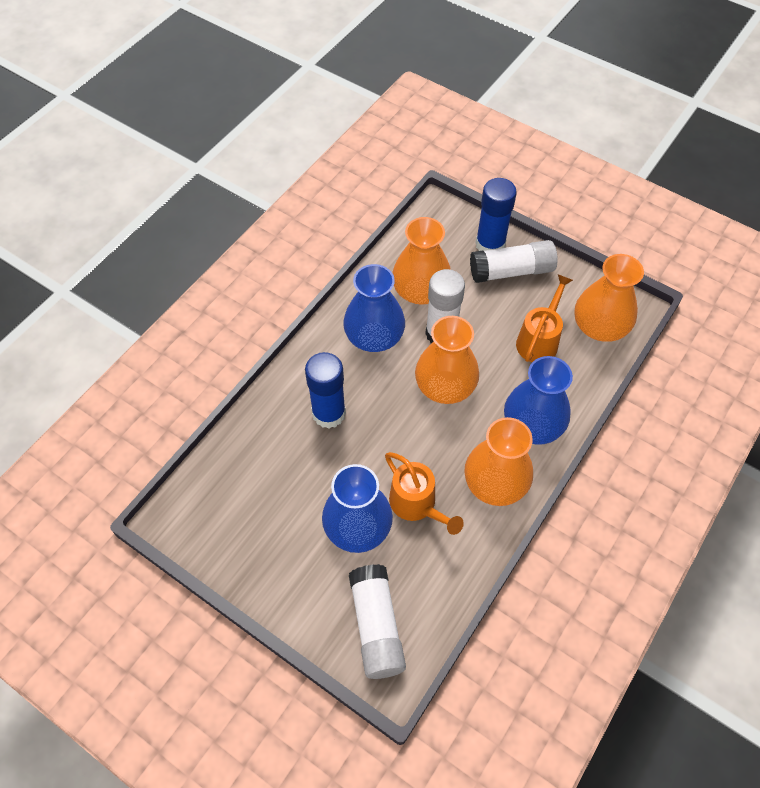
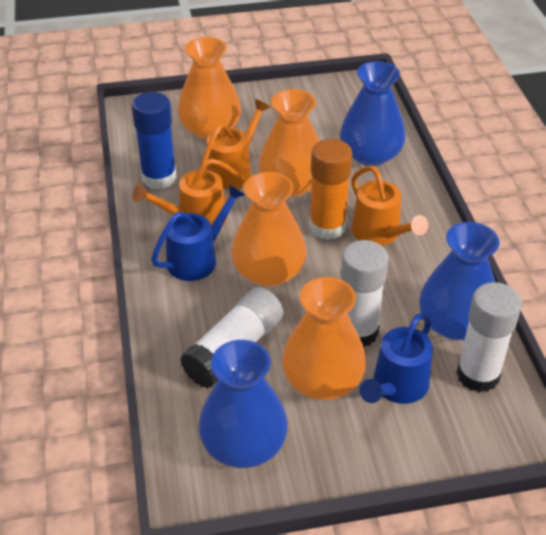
blue glue stick: [305,352,346,429] [476,178,517,251] = 2 -> [132,92,177,189] = 1
blue watering can: none = 0 -> [151,184,245,281] [360,313,433,404] = 2
orange glue stick: none = 0 -> [309,139,353,240] = 1
orange watering can: [385,452,464,535] [516,274,573,362] = 2 -> [132,158,244,227] [201,99,270,189] [351,166,428,246] = 3

